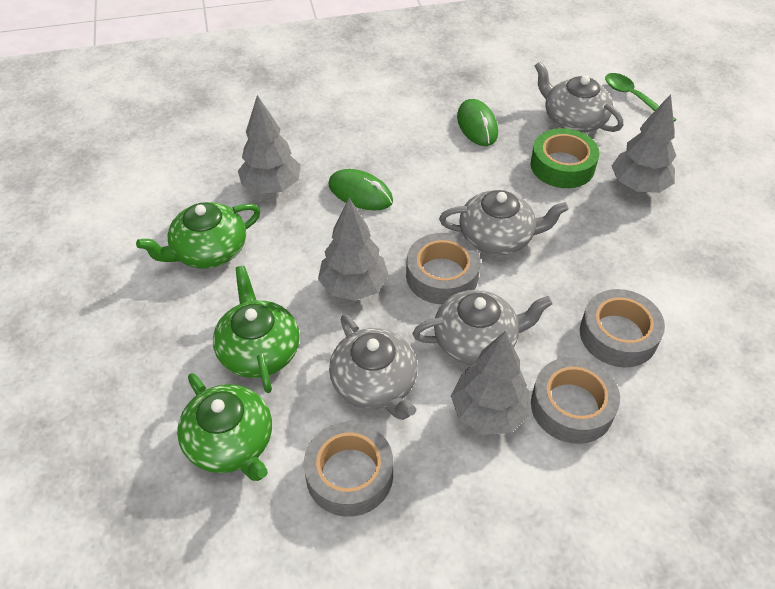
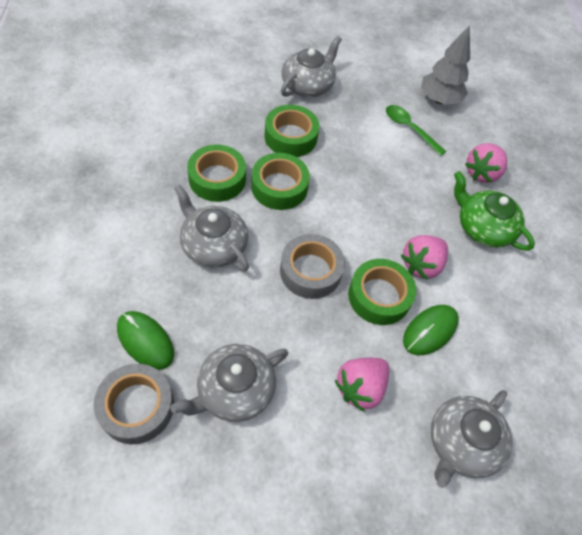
green tape: [530,128,600,188] = 1 -> [187,145,246,202] [251,153,310,210] [264,105,319,157] [348,259,416,325] = 4
green teapot: [136,202,261,268] [177,373,272,481] [213,266,300,393] = 3 -> [454,171,535,251] = 1
grey tape: [304,422,393,517] [406,233,480,304] [531,357,620,444] [580,289,665,367] = 4 -> [94,364,174,444] [280,234,345,299] = 2
grey tree: [238,95,301,194] [318,198,389,301] [451,330,530,435] [612,94,676,193] = 4 -> [421,25,470,105] = 1
pink strawberry: none = 0 -> [335,358,389,411] [401,235,448,280] [465,143,507,183] = 3

